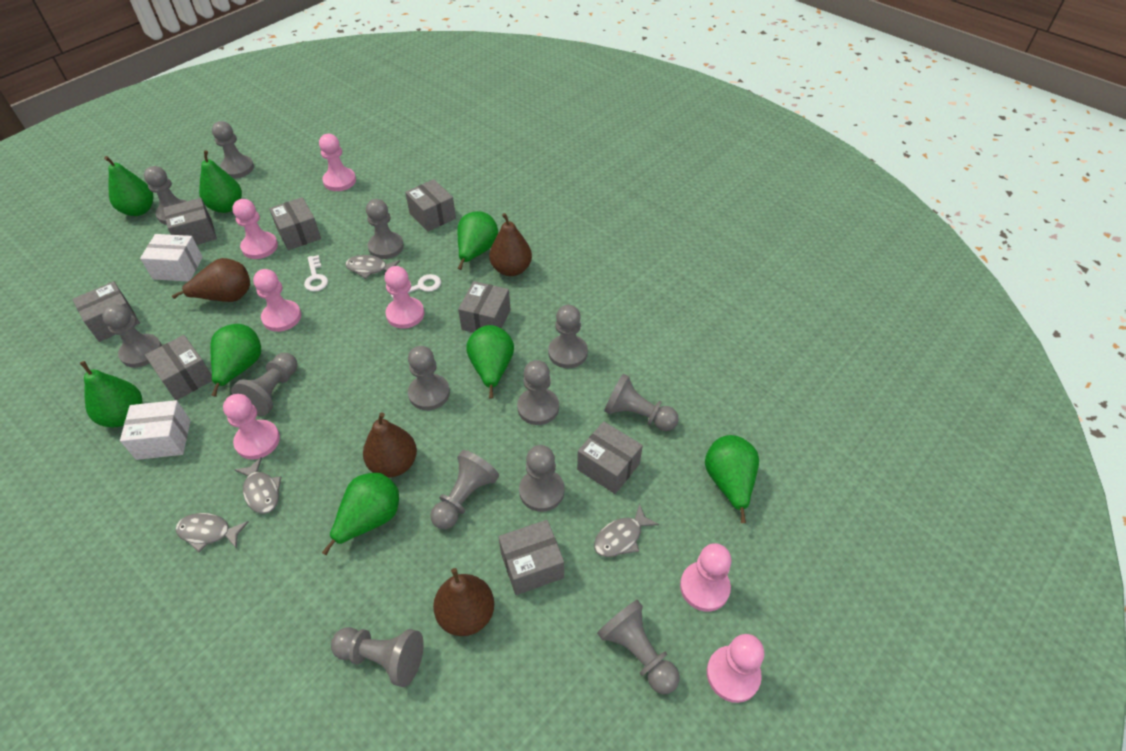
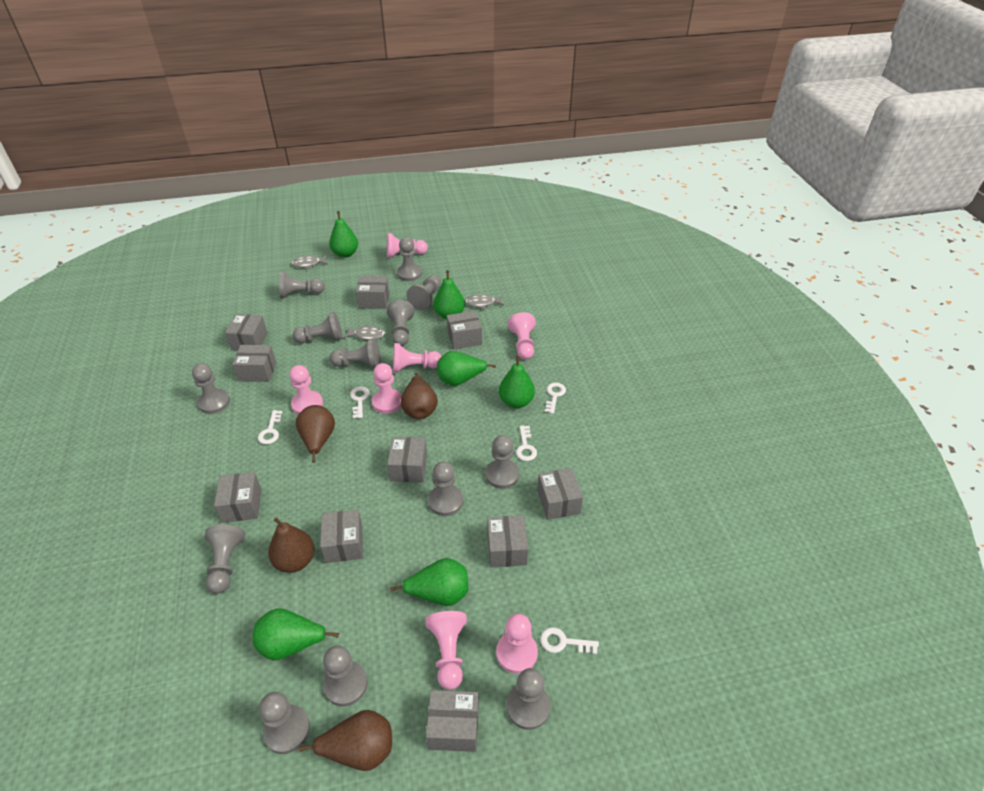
green pear: [80,361,143,427] [104,156,154,216] [199,150,242,213] [210,324,261,397] [322,473,399,555] [457,211,498,270] [466,325,514,399] [705,435,759,523] = 8 -> [253,608,339,660] [329,211,358,258] [390,558,469,606] [433,270,465,319] [437,351,496,386] [499,356,535,408] = 6
grey box: [72,281,140,342] [145,335,212,400] [163,198,217,245] [269,197,321,250] [405,179,456,232] [458,281,511,333] [498,520,564,595] [577,421,643,494] = 8 -> [214,472,261,523] [225,314,268,350] [232,345,276,382] [320,510,363,563] [356,276,390,309] [387,437,427,482] [426,690,479,752] [447,311,482,349] [487,515,528,568] [537,468,583,520] = 10
grey fish: [175,513,249,552] [235,457,281,514] [345,255,400,279] [594,504,659,557] = 4 -> [291,255,328,269] [343,324,385,340] [465,294,504,310] = 3
white box: [120,400,191,460] [140,234,203,282] = 2 -> none = 0
white key: [304,255,328,292] [391,274,441,298] = 2 -> [258,410,282,444] [350,387,370,418] [516,426,537,461] [540,627,599,654] [545,383,566,414] = 5

